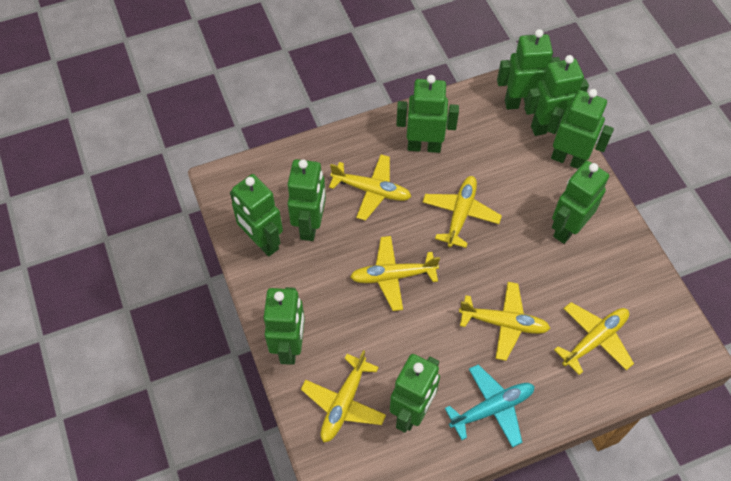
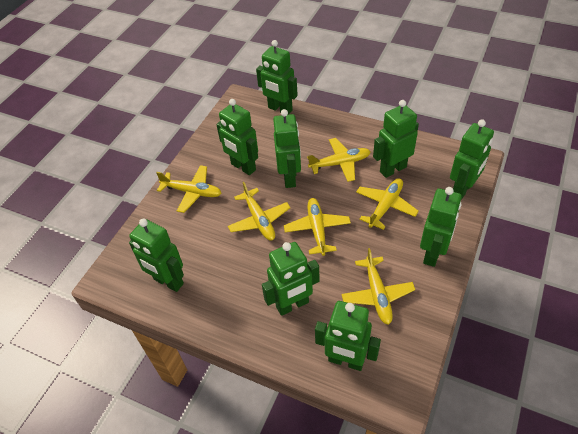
turquoise plane: [445,364,534,448] = 1 -> none = 0

